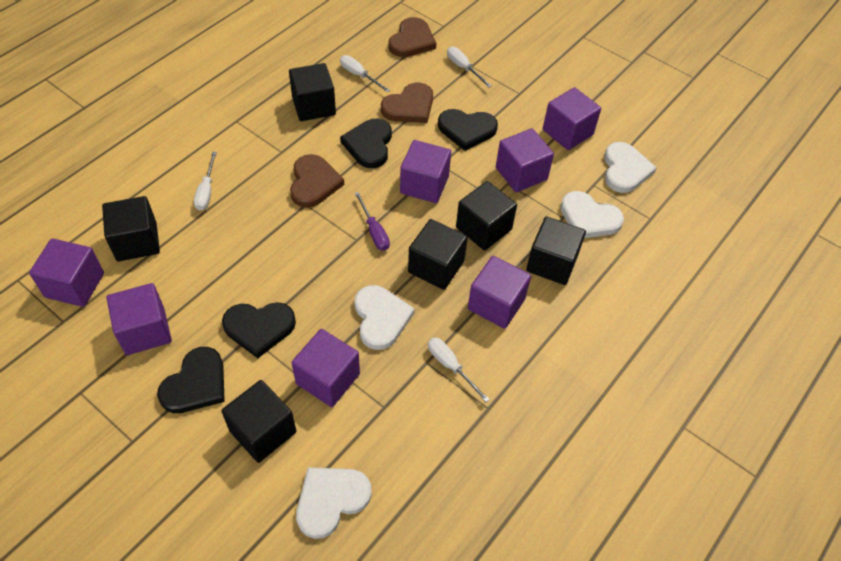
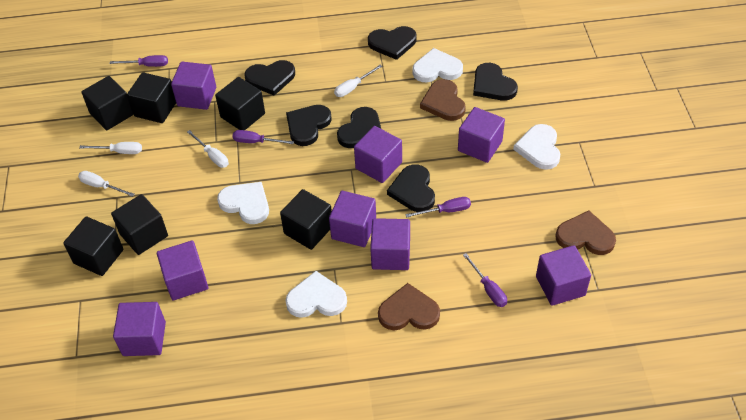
black heart: [157,347,225,413] [222,302,296,358] [340,119,392,168] [438,109,498,151] = 4 -> [244,60,295,96] [286,105,332,146] [337,107,381,148] [368,26,417,60] [387,165,435,212] [473,63,518,101] = 6
purple cube: [29,238,104,307] [106,283,172,355] [291,329,360,407] [400,140,451,203] [468,256,531,329] [496,128,554,193] [543,87,601,150] = 7 -> [113,302,166,356] [157,240,208,300] [171,62,216,110] [329,191,376,247] [354,126,402,183] [370,218,410,270] [458,107,505,163] [536,245,591,306] = 8
purple screwdriver: [354,192,390,251] = 1 -> [110,55,168,67] [233,130,294,144] [405,197,471,218] [463,253,507,307] = 4

